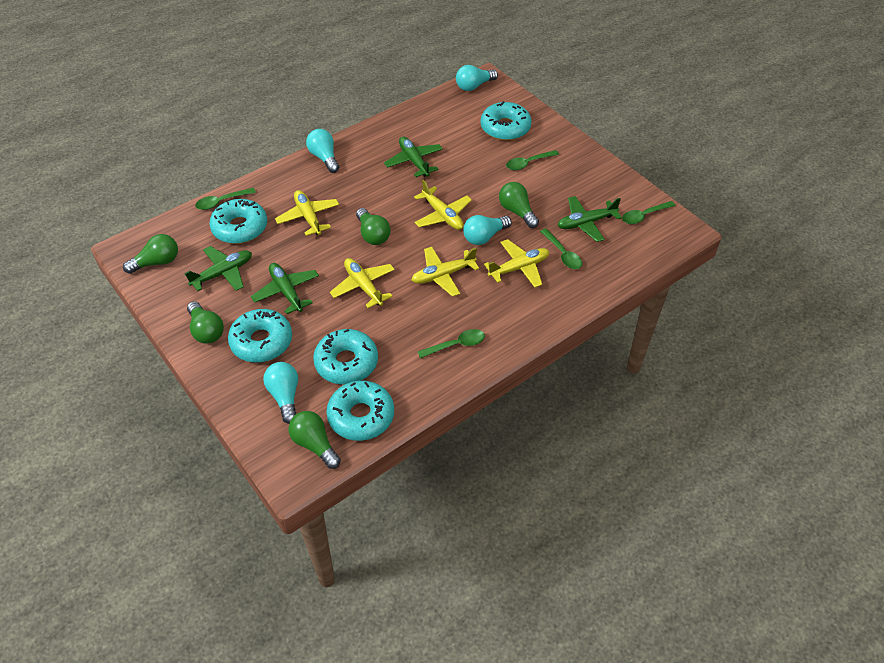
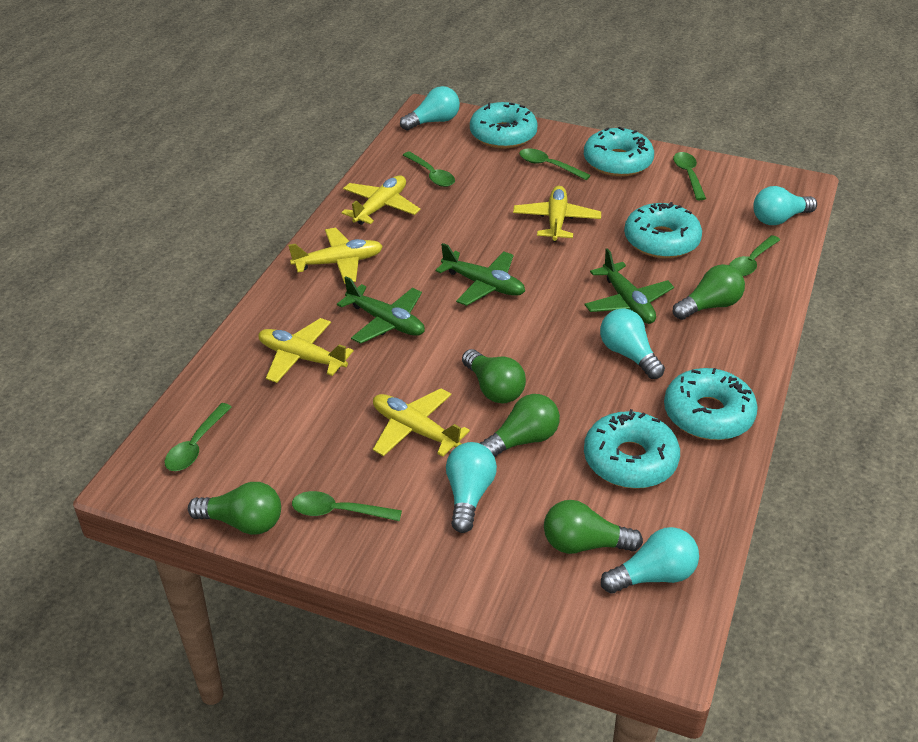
green plane: [185,246,252,291] [251,263,319,314] [384,137,443,177] [557,196,622,242] = 4 -> [337,276,425,344] [435,243,525,306] [584,248,674,324] = 3
green spoon: [195,188,256,210] [418,329,485,358] [506,150,559,170] [540,229,582,269] [622,201,675,224] = 5 -> [164,403,232,471] [292,491,402,521] [403,151,455,187] [519,148,591,180] [673,152,706,200] [729,235,780,276] = 6
turquoise light bulb: [263,362,298,424] [306,129,339,173] [456,65,498,91] [463,215,512,245] = 4 -> [400,86,460,131] [446,442,497,533] [600,308,665,379] [601,527,699,593] [753,186,817,225] = 5

